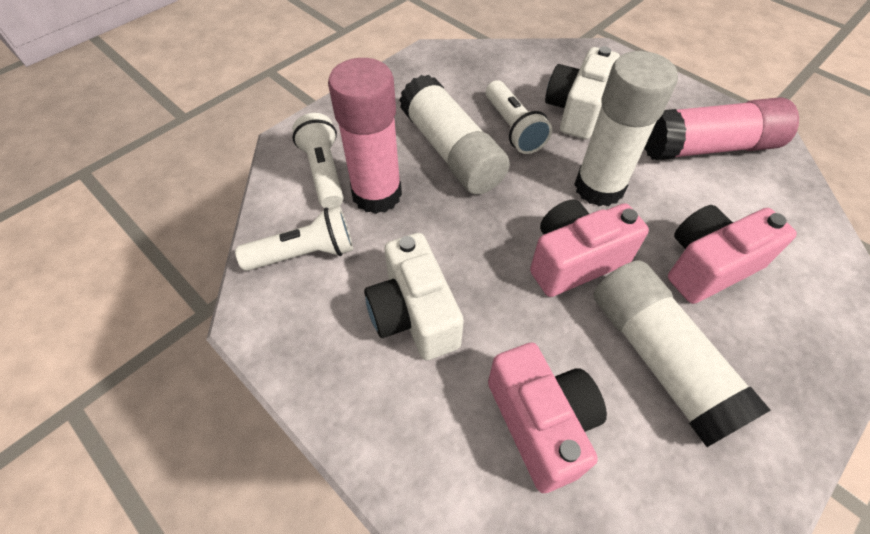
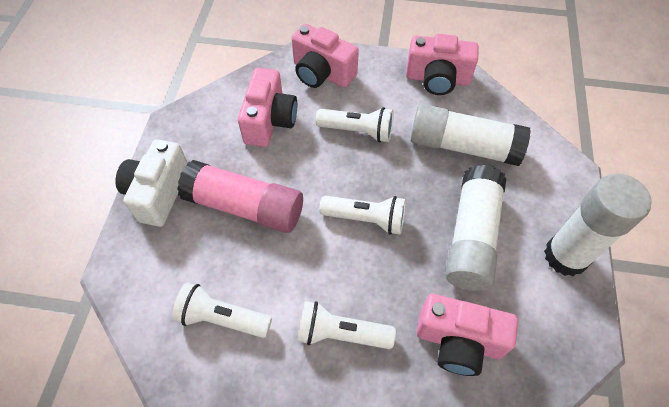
pink camera: [488,342,607,493] [530,200,649,297] [668,205,797,304] = 3 -> [238,68,297,147] [292,24,359,88] [406,34,479,95] [416,294,518,376] = 4
pink glue stick: [328,58,402,214] [644,97,799,160] = 2 -> [177,160,303,233] = 1
white camera: [364,233,464,360] [545,46,620,139] = 2 -> [115,139,188,227] = 1
white flashlight: [235,206,353,271] [292,113,344,209] [486,80,552,154] = 3 -> [172,283,272,338] [297,301,396,349] [316,107,394,142] [319,196,406,235] = 4

